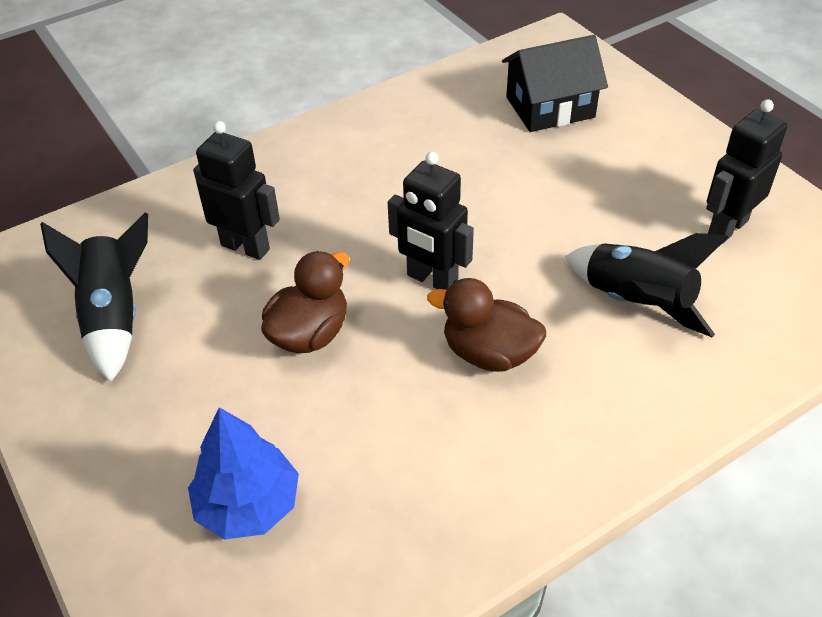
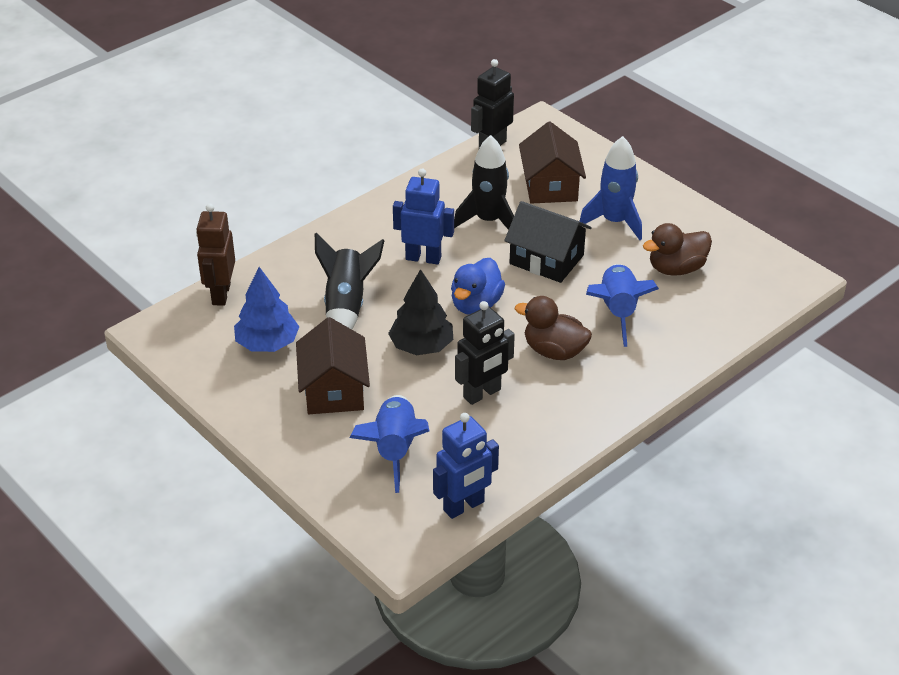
black robot: [193,121,280,260] [388,152,474,290] [706,99,788,244] = 3 -> [455,301,515,405] [471,59,514,148] = 2
black tree: none = 0 -> [388,269,453,355] = 1
blue duck: none = 0 -> [451,258,505,315] = 1
blue robot: none = 0 -> [393,169,454,264] [433,413,499,519] = 2
blue rocket: none = 0 -> [350,395,429,493] [580,136,642,240] [586,264,659,347] = 3
brown house: none = 0 -> [296,317,370,414] [519,121,586,204] = 2
brown robot: none = 0 -> [196,203,235,306] = 1

